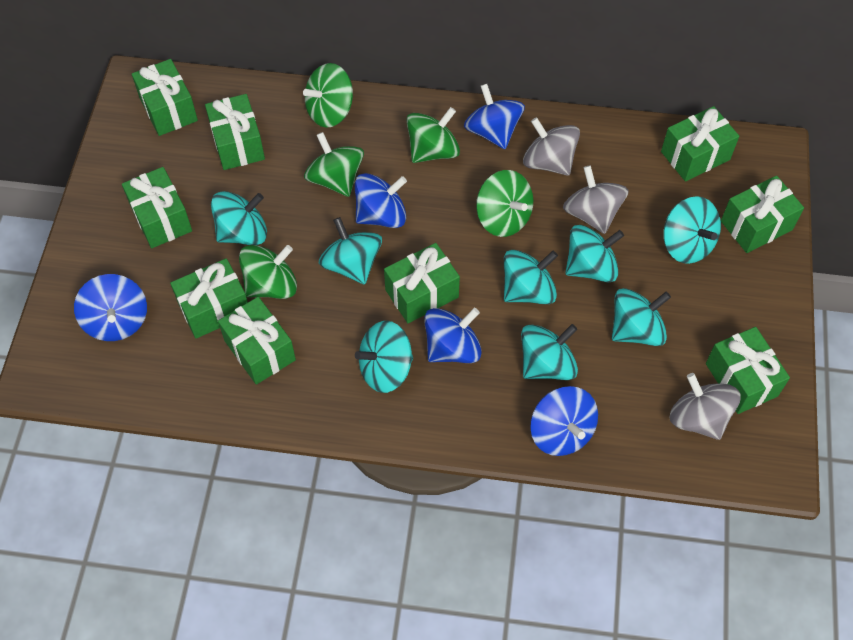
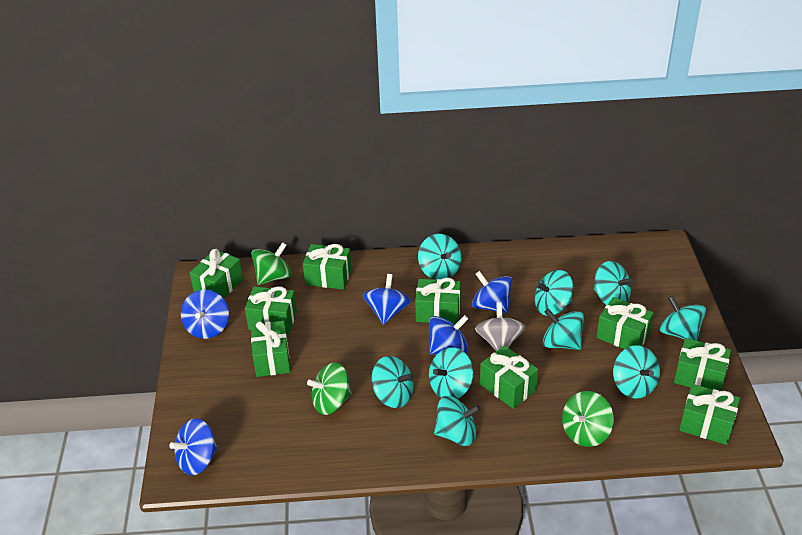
green spinning top: [239,245,297,299] [303,63,353,128] [304,132,364,197] [406,107,460,163] [476,170,533,237] = 5 -> [251,242,292,285] [307,363,352,415] [562,391,614,447] = 3
grey spinning top: [523,117,580,176] [563,165,629,234] [670,373,741,440] = 3 -> [475,302,525,351] = 1
turquoise spinning top: [211,191,267,245] [319,217,382,285] [355,321,413,393] [504,250,558,304] [521,324,578,380] [565,225,624,282] [612,288,671,346] [663,196,721,264] = 8 -> [372,356,413,408] [418,234,461,280] [429,348,473,399] [434,396,481,446] [535,270,573,316] [543,309,584,350] [594,261,634,305] [613,345,660,398] [660,296,706,341] = 9

